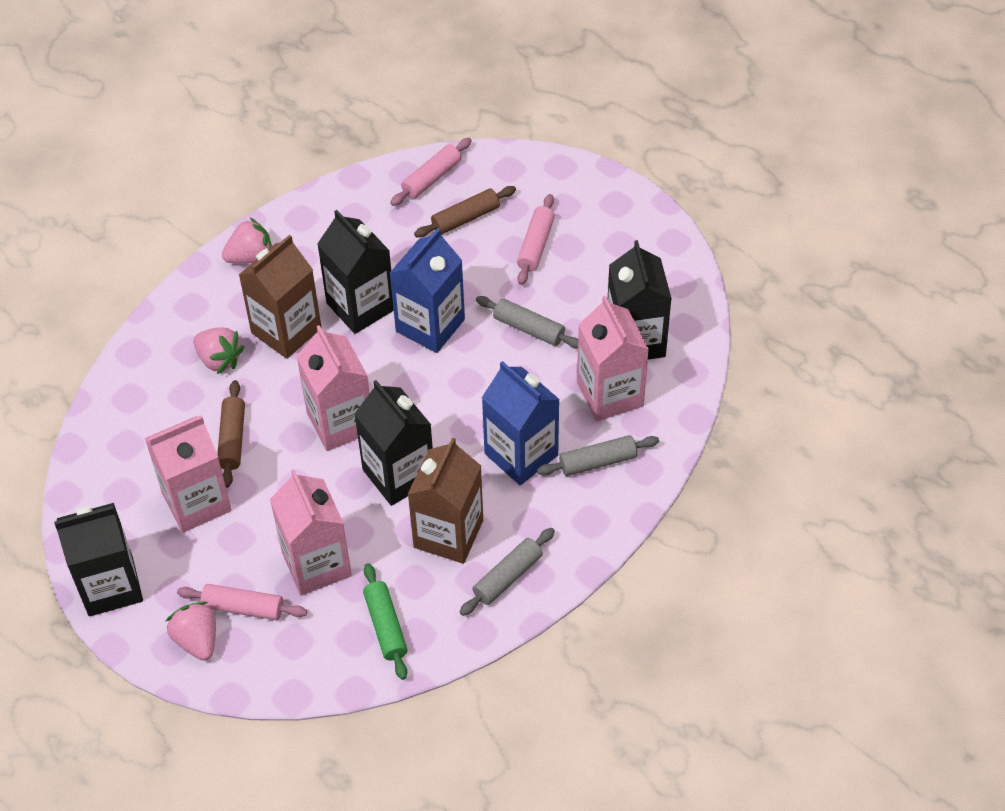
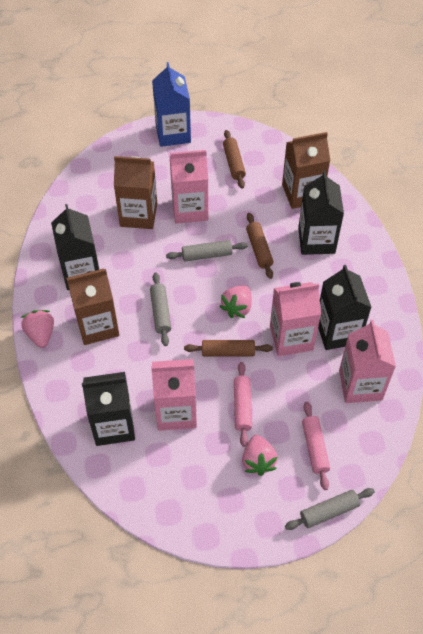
blue carton: [390,228,465,353] [482,361,560,485] = 2 -> [152,62,191,147] = 1
brown carton: [239,235,322,359] [407,438,483,564] = 2 -> [66,269,119,345] [114,156,157,229] [282,132,330,209] = 3
brown rolling pin: [217,380,245,488] [414,186,516,238] = 2 -> [184,340,273,356] [223,130,246,188] [246,213,273,279] = 3
green rolling pin: [363,563,408,680] = 1 -> none = 0
pink rolling pin: [177,584,307,620] [390,138,472,206] [517,194,555,285] = 3 -> [234,362,252,447] [302,402,330,490] = 2

